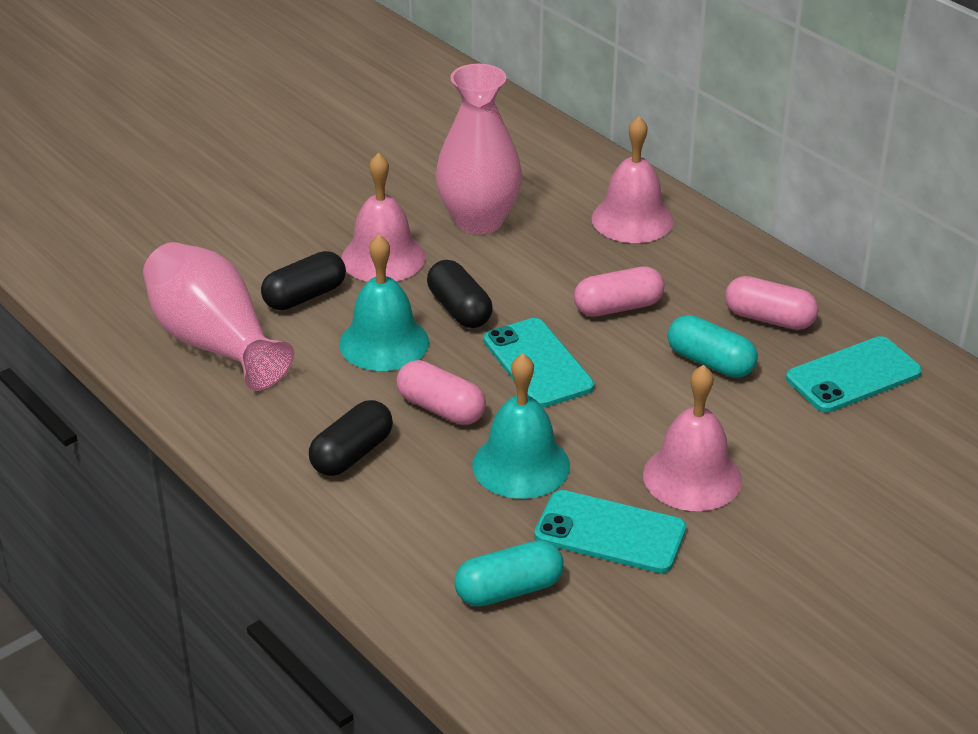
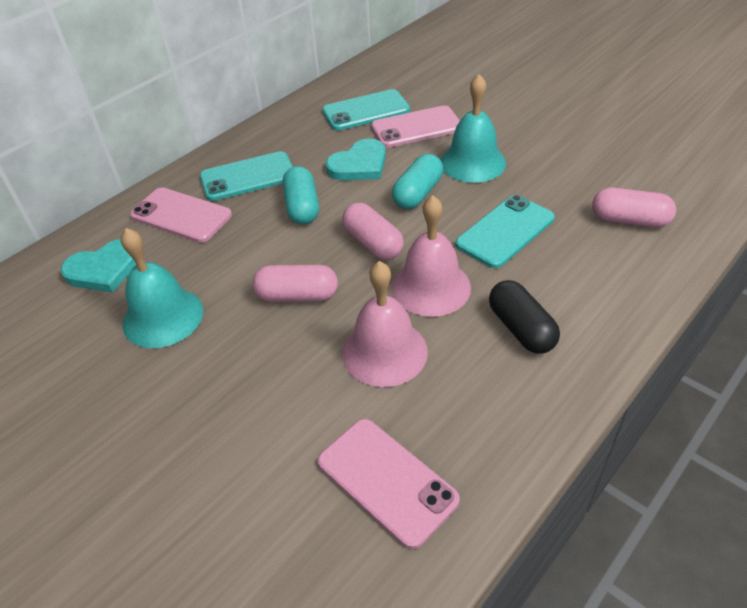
black capsule: [261,251,346,310] [309,400,393,476] [427,260,493,328] = 3 -> [489,280,560,354] = 1
pink bell: [341,153,426,282] [592,116,674,243] [643,365,742,511] = 3 -> [342,261,428,387] [392,195,471,317] = 2
pink phone: none = 0 -> [130,187,232,243] [317,419,460,549] [371,105,460,148] = 3
pink vase: [143,242,294,391] [435,64,522,235] = 2 -> none = 0
turquoise heart: none = 0 -> [61,239,136,293] [326,138,386,180] = 2

